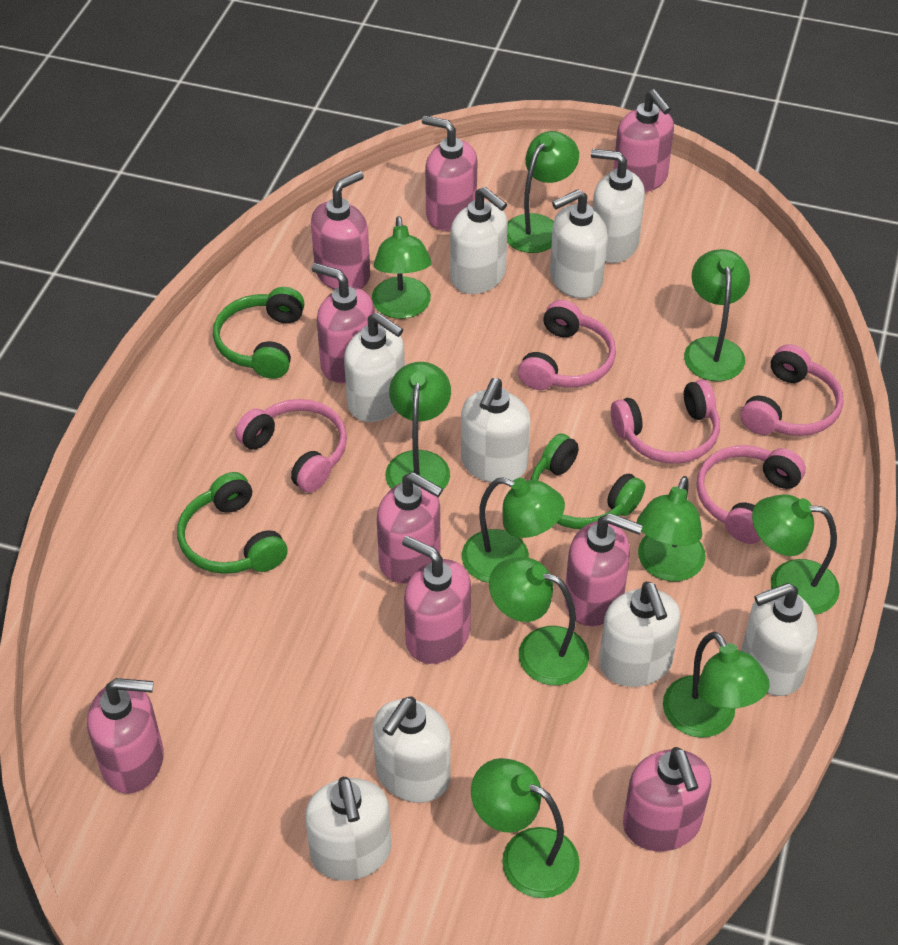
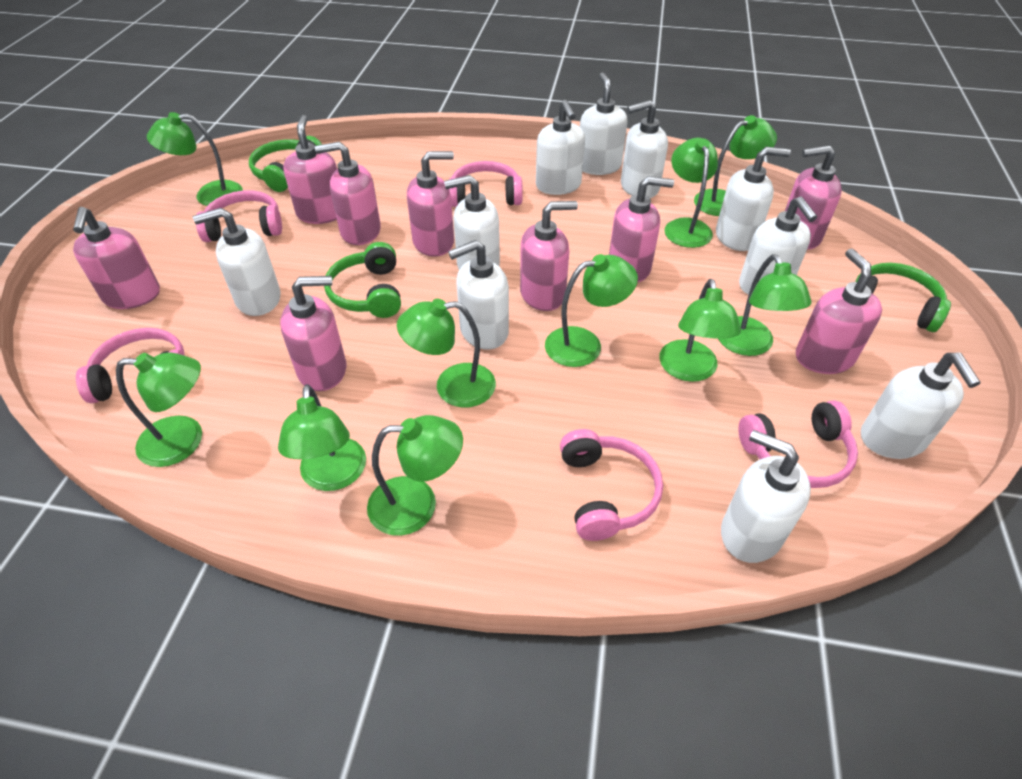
white soap dispenser: [305,777,391,881] [344,312,405,422] [373,696,451,803] [450,187,508,294] [461,378,531,483] [550,189,607,299] [591,149,645,263] [599,582,680,687] [741,583,817,696] = 9 -> [193,208,280,316] [444,175,500,270] [448,240,509,350] [536,100,585,195] [580,73,628,175] [621,100,668,198] [716,147,791,251] [721,430,811,563] [739,196,817,295] [861,353,981,459] = 10

